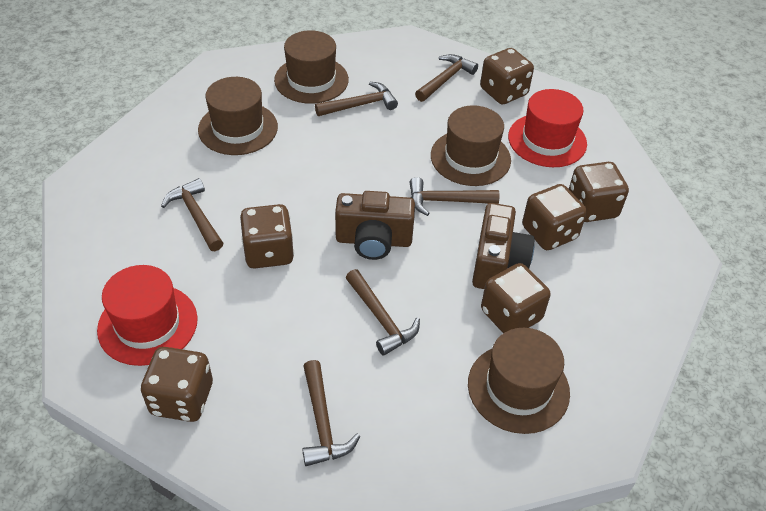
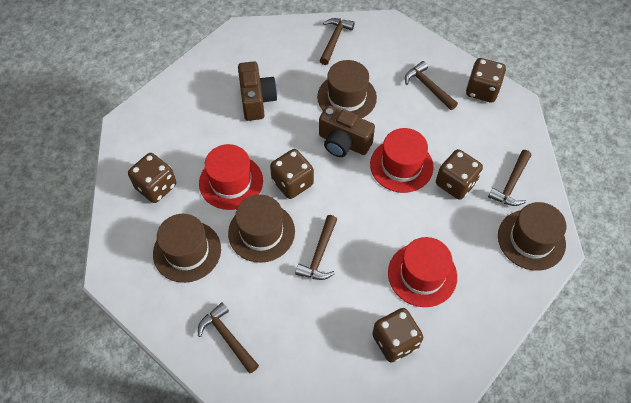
brown dice: [141,347,213,422] [240,204,294,268] [480,48,534,104] [481,263,550,333] [522,184,587,250] [569,162,629,222] = 6 -> [128,153,176,203] [270,149,314,199] [372,308,423,363] [436,149,483,200] [466,58,506,103] = 5
brown hammer: [161,178,223,251] [302,360,360,466] [315,82,398,116] [346,269,420,356] [409,177,499,216] [415,54,478,102] = 6 -> [198,302,259,373] [295,215,337,280] [319,18,355,65] [405,61,458,110] [488,150,531,206] = 5
red hat: [97,265,198,366] [508,89,587,167] = 2 -> [199,144,263,210] [370,128,433,193] [388,237,457,307] = 3

